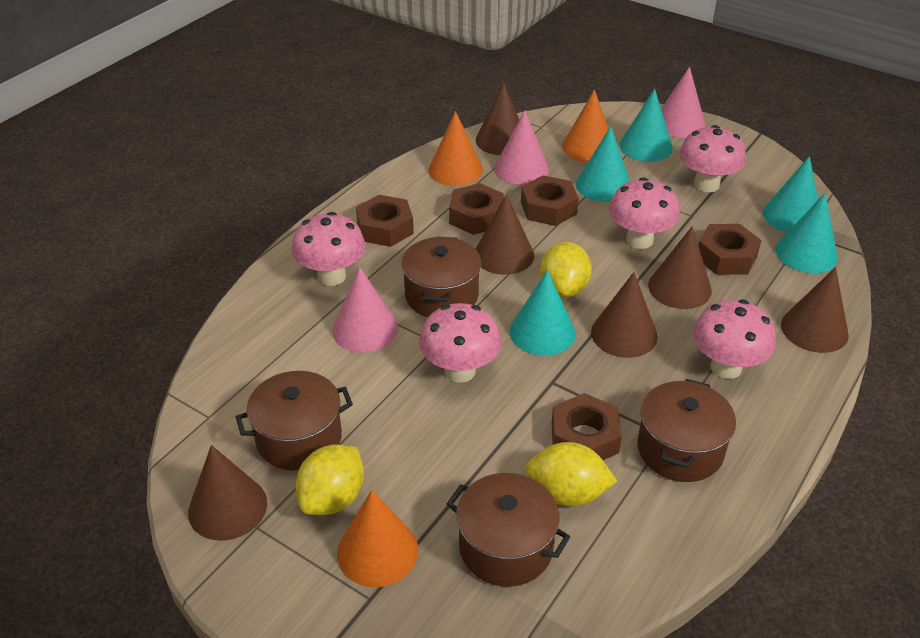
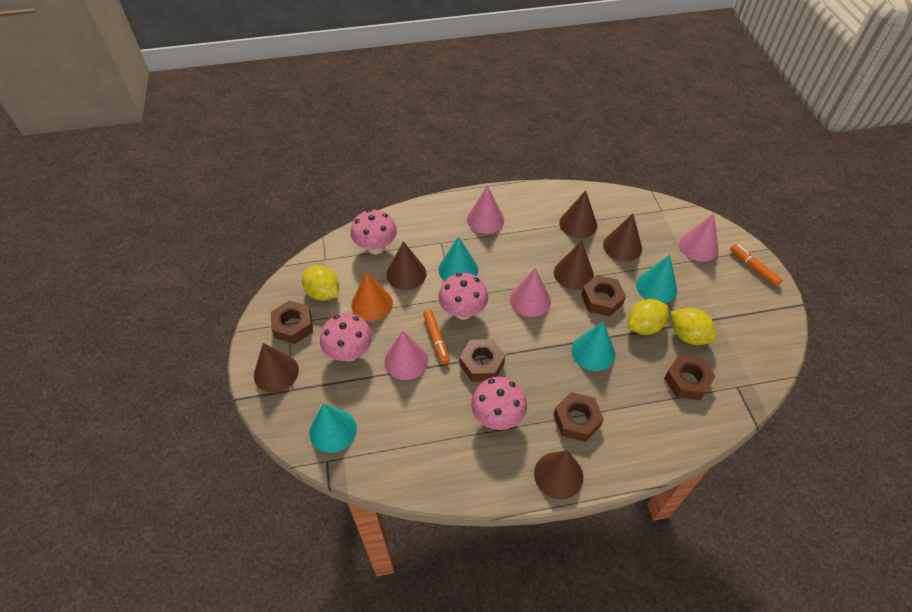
brown pot: [236,371,353,471] [401,236,481,317] [447,473,570,587] [637,379,736,482] = 4 -> none = 0
orange cone: [337,490,419,587] [429,111,483,186] [562,89,609,162] = 3 -> [351,272,393,321] = 1
orange marker: none = 0 -> [423,310,450,365] [730,244,782,286] = 2
pink cone: [332,267,398,352] [495,110,549,185] [661,67,706,138] = 3 -> [384,331,428,380] [467,186,504,234] [510,268,551,317] [679,213,718,262] = 4
pink mushroom: [292,212,365,286] [419,303,501,383] [609,177,680,249] [679,125,746,192] [693,300,776,379] = 5 -> [320,313,372,361] [351,209,397,254] [439,273,488,320] [471,377,527,430] = 4
turquoise cone: [510,270,575,356] [576,126,630,202] [619,89,673,162] [763,156,818,233] [776,193,838,273] = 5 -> [309,403,357,453] [438,237,478,281] [571,322,615,371] [636,255,677,303] = 4

